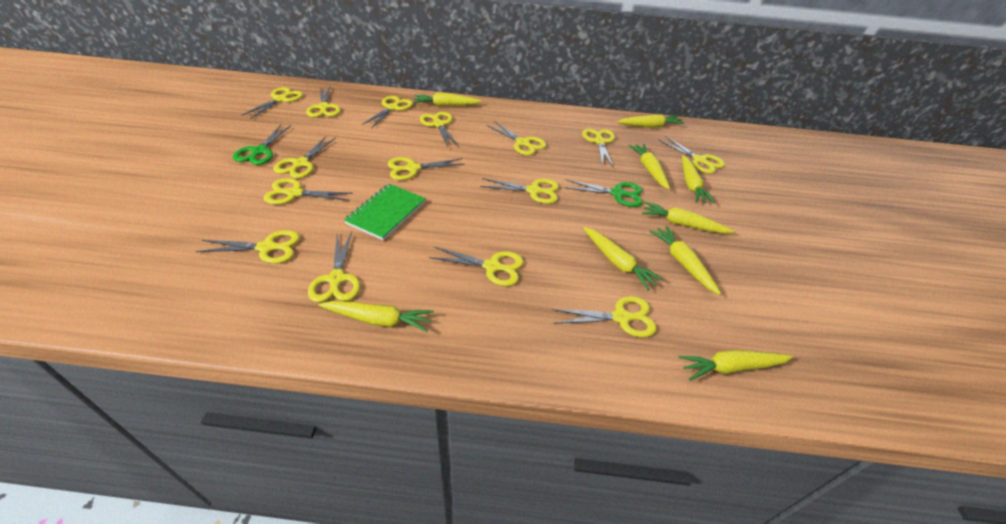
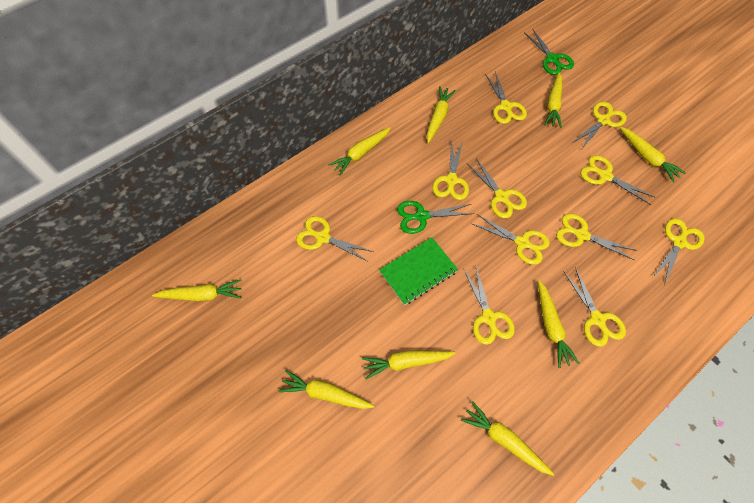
yellow scissors: [196,230,300,264] [241,87,303,119] [264,178,353,205] [273,136,336,178] [306,87,341,117] [308,232,360,302] [362,96,413,129] [388,157,465,180] [420,112,459,147] [429,247,524,286] [480,178,559,204] [487,121,547,155] [552,296,657,337] [582,129,615,168] [659,136,725,174] = 15 -> [296,216,374,262] [432,139,469,200] [463,265,515,345] [468,158,527,218] [472,214,550,265] [485,72,527,124] [556,213,637,260] [564,267,626,347] [572,102,627,148] [581,155,655,205] [653,218,705,285] = 11

